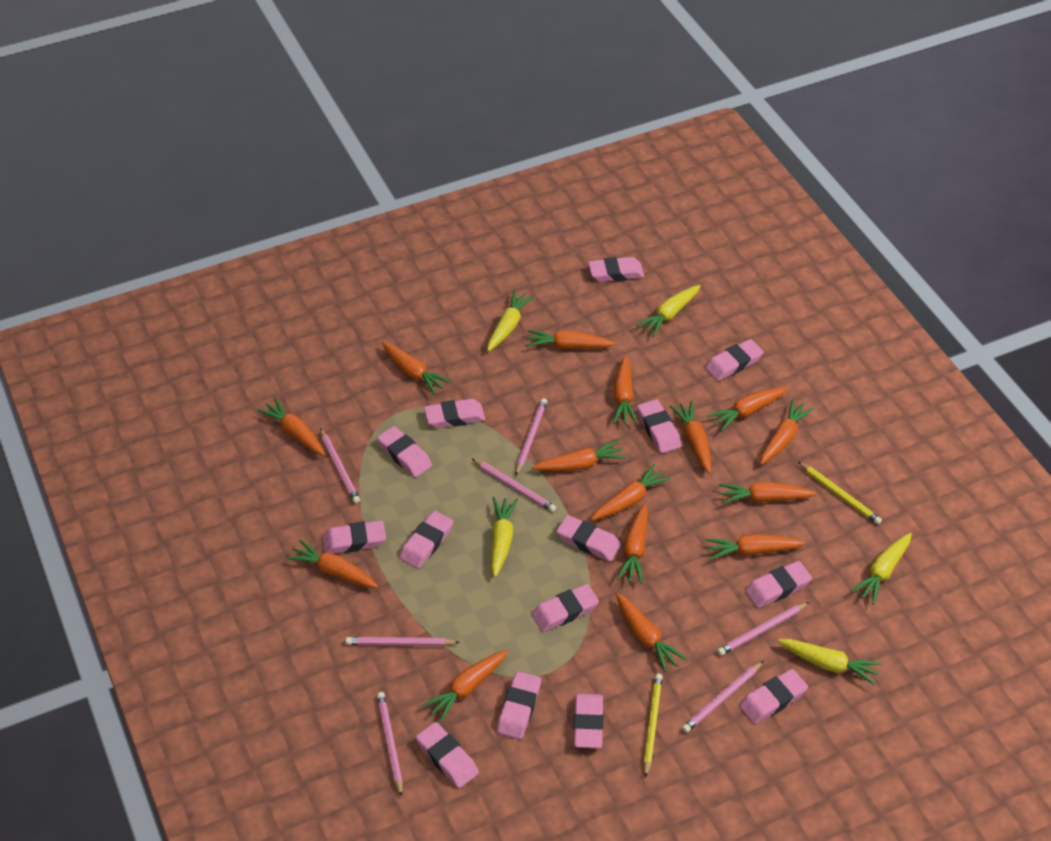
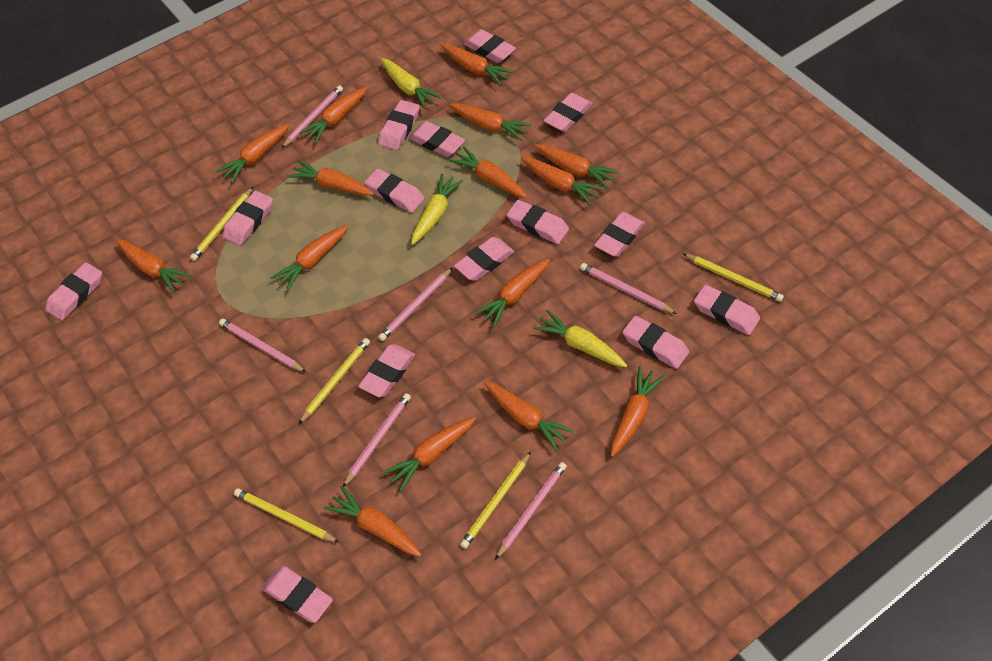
pink pencil: [320,428,360,504] [345,637,460,646] [377,692,403,797] [471,458,556,512] [516,398,547,476] [682,661,764,733] [717,602,809,656] = 7 -> [219,319,306,372] [282,85,343,148] [343,393,411,487] [378,267,453,341] [495,462,567,560] [580,263,677,314] = 6
yellow carrot: [487,290,535,351] [491,497,518,577] [636,285,700,337] [778,639,882,685] [850,533,912,605] = 5 -> [381,58,442,109] [411,173,463,245] [533,310,627,367] = 3
yellow pencil: [643,673,663,778] [798,462,882,525] = 2 -> [190,187,253,261] [234,488,339,543] [298,338,370,425] [460,451,531,549] [683,254,784,302] = 5

